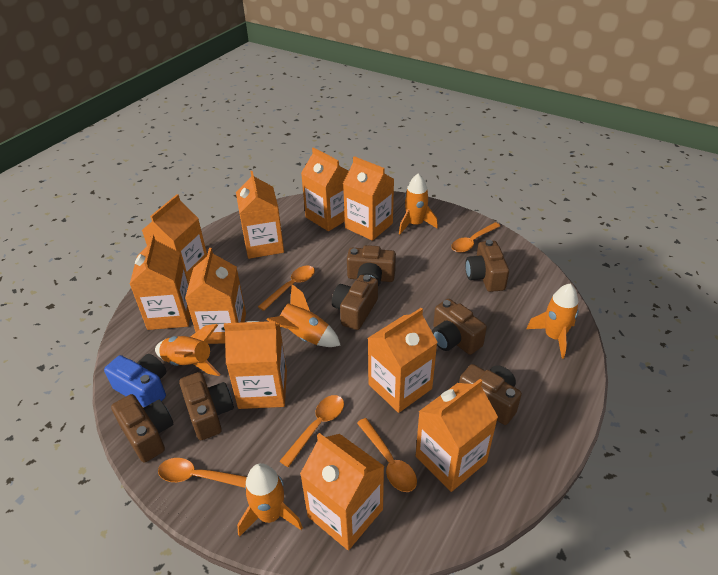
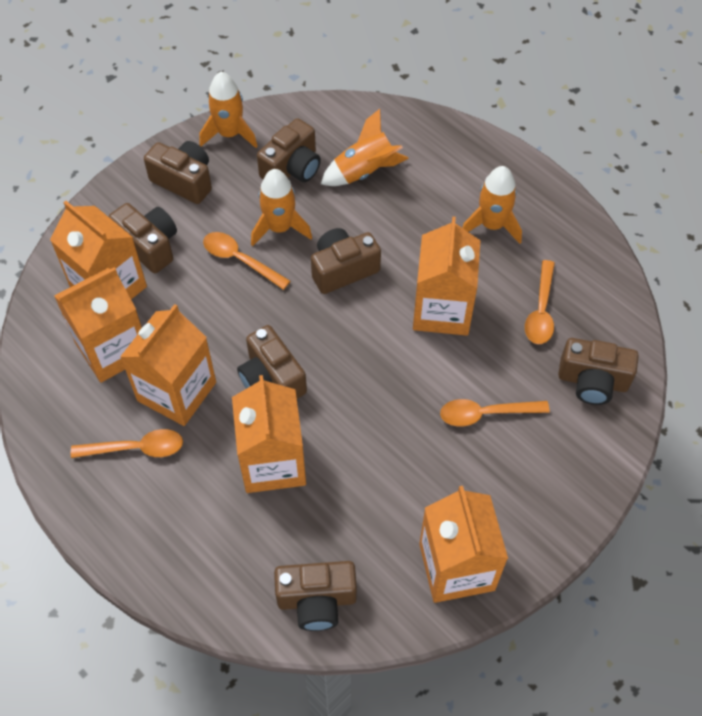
blue camera: [104,354,166,407] = 1 -> none = 0
orange carton: [130,235,190,330] [142,194,207,283] [185,248,246,344] [224,321,287,409] [236,171,284,259] [300,433,384,550] [301,147,349,231] [343,156,394,241] [368,308,438,413] [416,379,498,492] = 10 -> [50,201,147,299] [54,267,142,383] [120,304,216,426] [232,375,306,493] [413,217,480,336] [419,486,508,603] = 6
orange rocket: [155,324,221,376] [237,463,303,537] [266,284,341,347] [399,174,438,234] [526,284,579,359] = 5 -> [199,72,258,148] [251,169,312,246] [321,109,409,186] [462,166,522,244] = 4
orange spoon: [158,458,247,488] [258,266,315,311] [280,395,344,467] [357,418,417,492] [451,222,500,253] = 5 -> [71,429,183,458] [203,232,290,290] [440,399,550,426] [525,260,555,344] = 4

